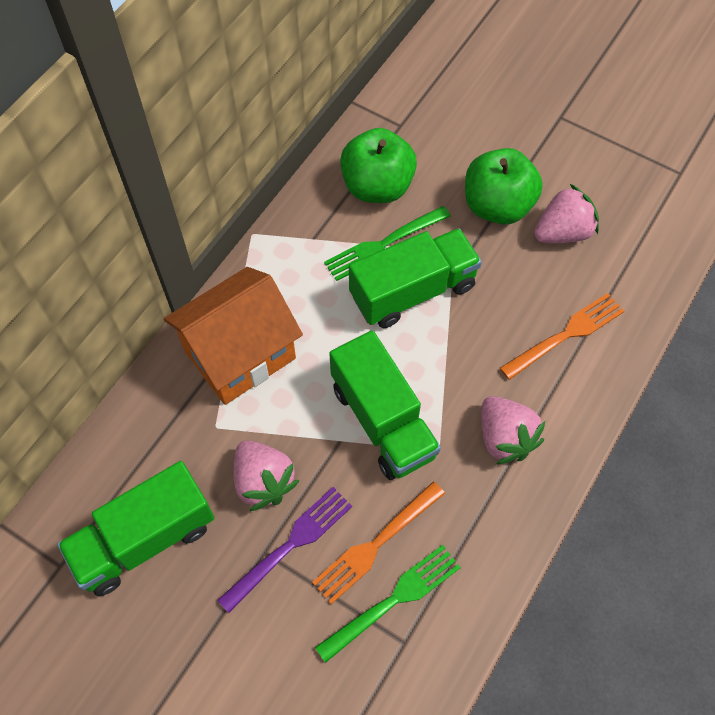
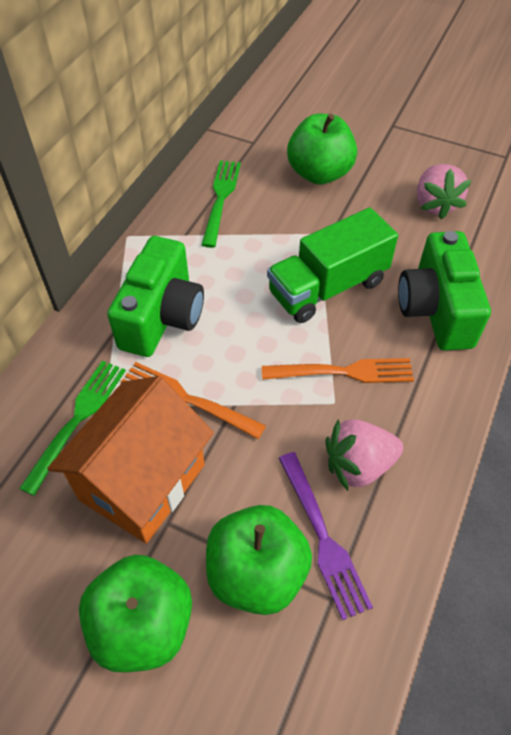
green apple: [340,128,417,203] [465,148,543,224] = 2 -> [79,555,192,673] [206,505,312,615] [287,114,357,185] = 3
green camera: none = 0 -> [107,236,204,357] [398,231,491,350] = 2
green truck: [57,461,214,596] [329,330,441,480] [349,228,482,328] = 3 -> [267,207,398,323] = 1
pink strawberry: [234,440,299,511] [481,396,545,464] [534,184,599,243] = 3 -> [325,419,403,491] [417,164,471,219] = 2

